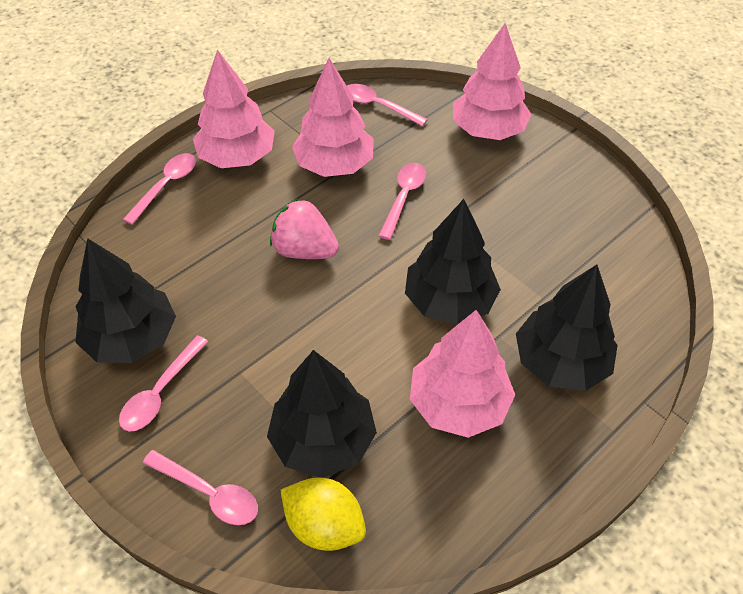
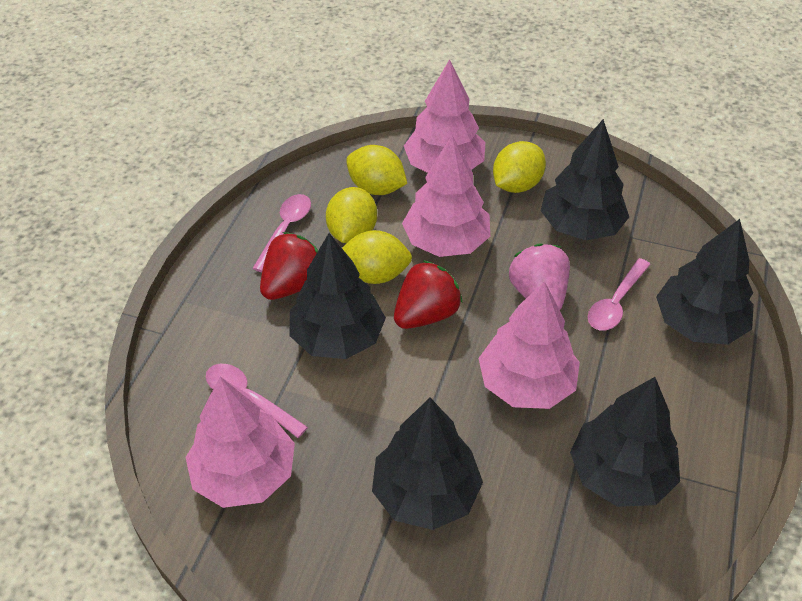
black tree: [75,238,176,363] [267,350,377,478] [405,199,501,325] [516,264,618,391] = 4 -> [290,233,386,359] [372,398,483,530] [541,119,629,240] [570,377,680,507] [656,219,754,345] = 5
pink spoon: [119,335,208,432] [123,153,196,225] [143,450,258,525] [347,84,428,126] [378,163,426,240] = 5 -> [206,364,308,438] [252,194,311,272] [588,258,651,331] = 3
red strawberry: none = 0 -> [260,232,318,300] [394,260,462,329] = 2
yellow lemon: [281,478,366,551] = 1 -> [326,187,377,243] [342,230,412,284] [346,145,407,195] [493,141,546,193] = 4

